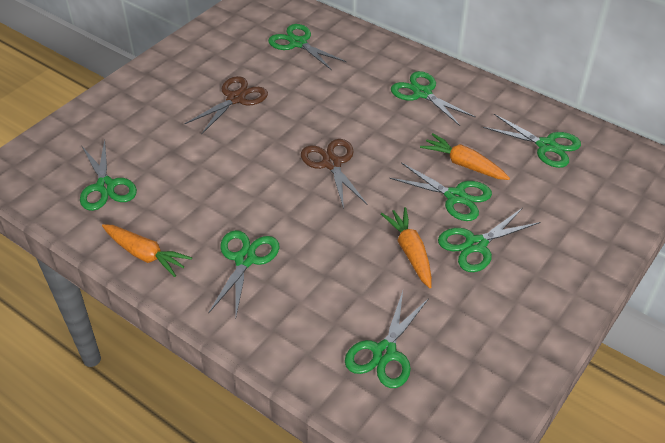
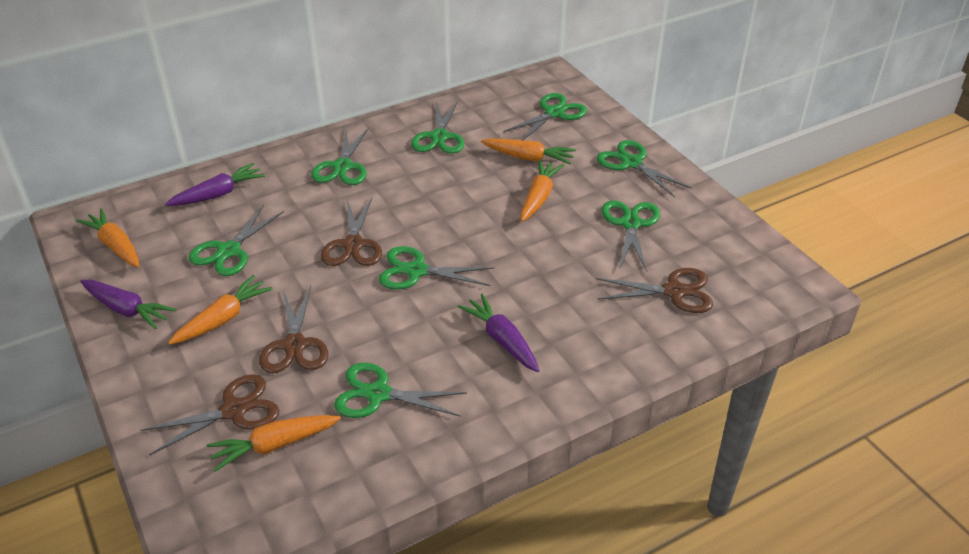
brown scissors: [184,76,268,135] [301,139,367,209] = 2 -> [140,374,279,456] [259,286,328,373] [321,198,382,266] [596,268,713,313] = 4
orange carrot: [102,224,192,277] [381,207,432,288] [420,133,510,180] = 3 -> [76,208,139,267] [168,275,273,345] [207,415,341,472] [481,138,576,165] [521,160,564,222] = 5
purple carrot: none = 0 -> [80,280,176,329] [165,163,265,206] [458,294,540,372] = 3

